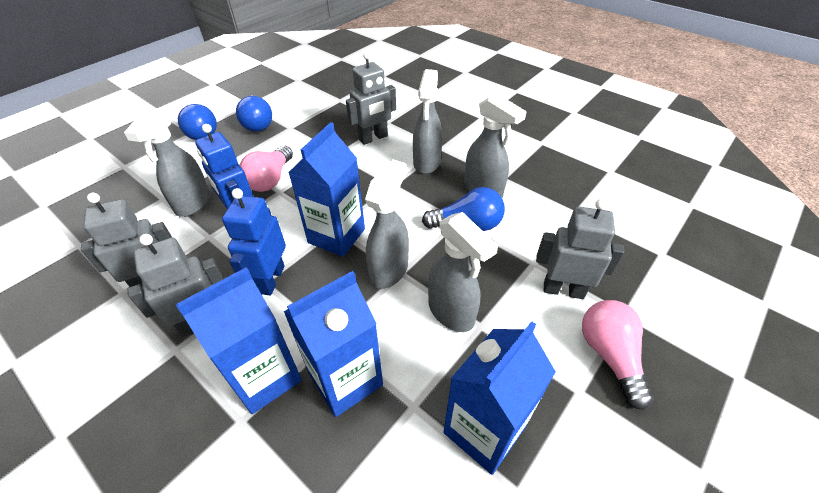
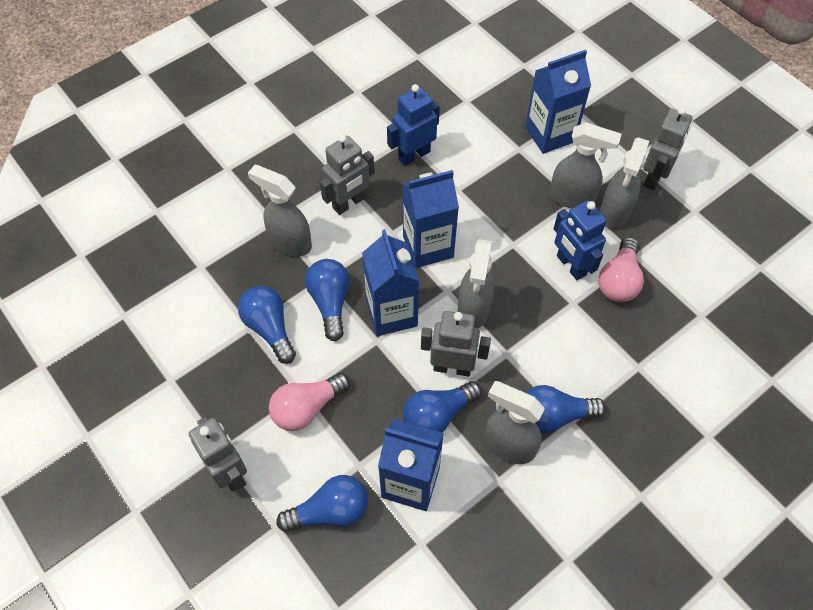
blue light bulb: [178,104,217,140] [236,95,272,132] [422,187,505,231] = 3 -> [238,286,296,364] [276,475,368,532] [305,259,350,341] [403,381,482,433] [526,385,606,433] = 5

